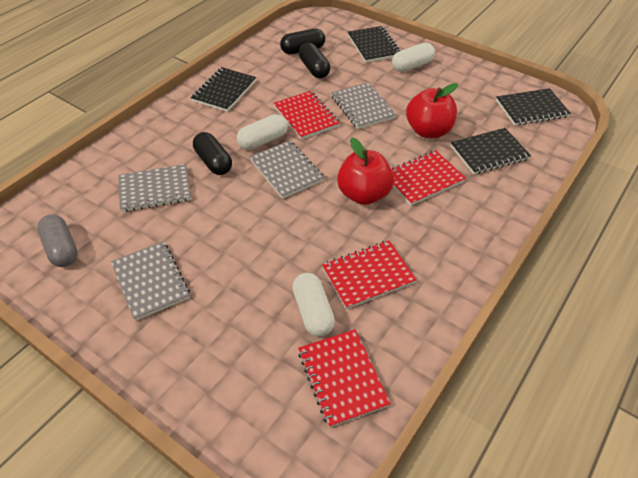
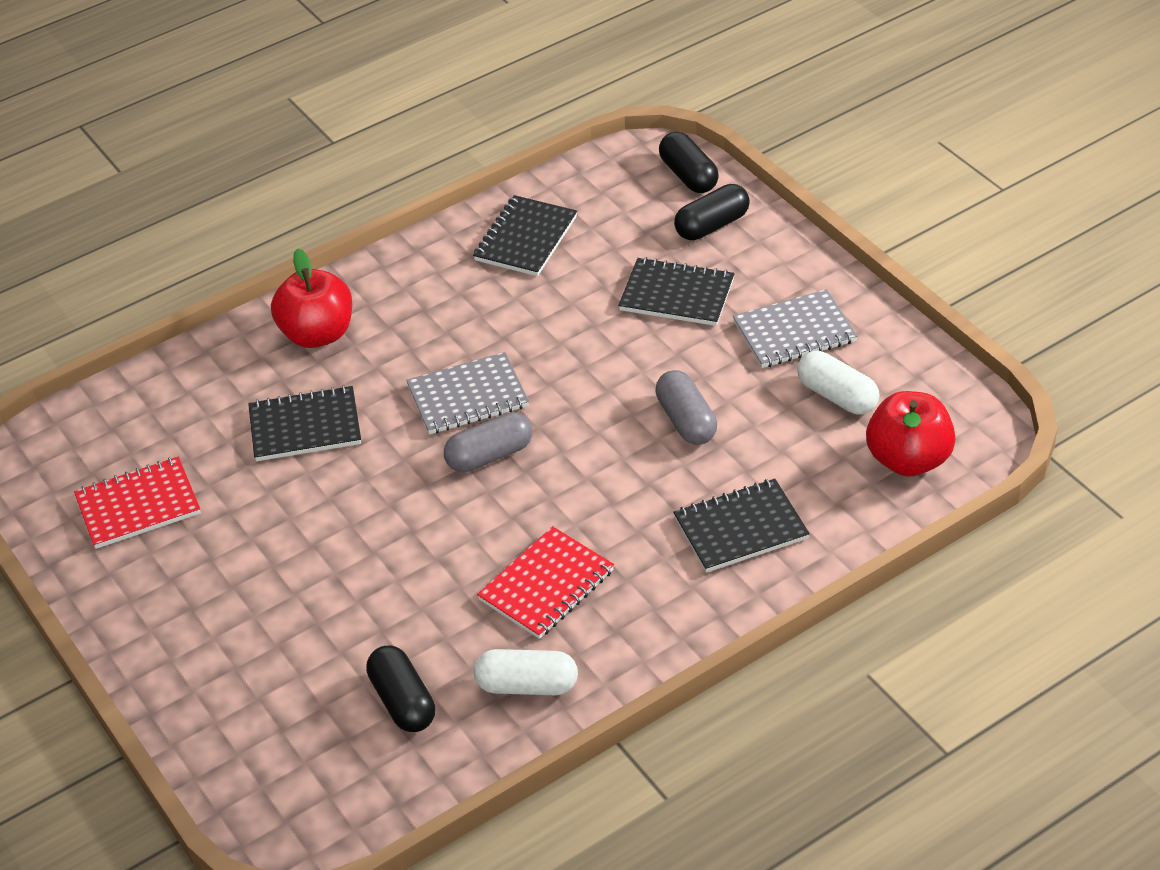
grey capsule: [37,214,78,267] = 1 -> [444,412,532,472] [655,370,717,445] = 2
grey notebook: [111,241,190,321] [118,164,191,212] [250,140,324,199] [331,82,397,129] = 4 -> [406,352,529,435] [733,289,857,368] = 2
red notebook: [273,91,340,140] [298,329,391,428] [322,241,417,309] [391,151,466,206] = 4 -> [74,457,201,549] [477,526,614,639] = 2
white capsule: [237,114,288,150] [292,273,335,337] [392,43,435,72] = 3 -> [474,649,578,695] [797,351,879,414] = 2

